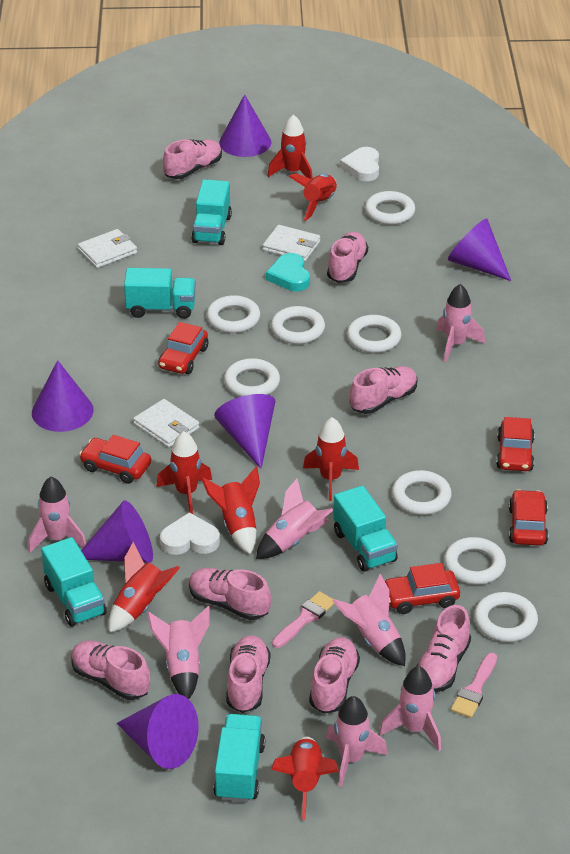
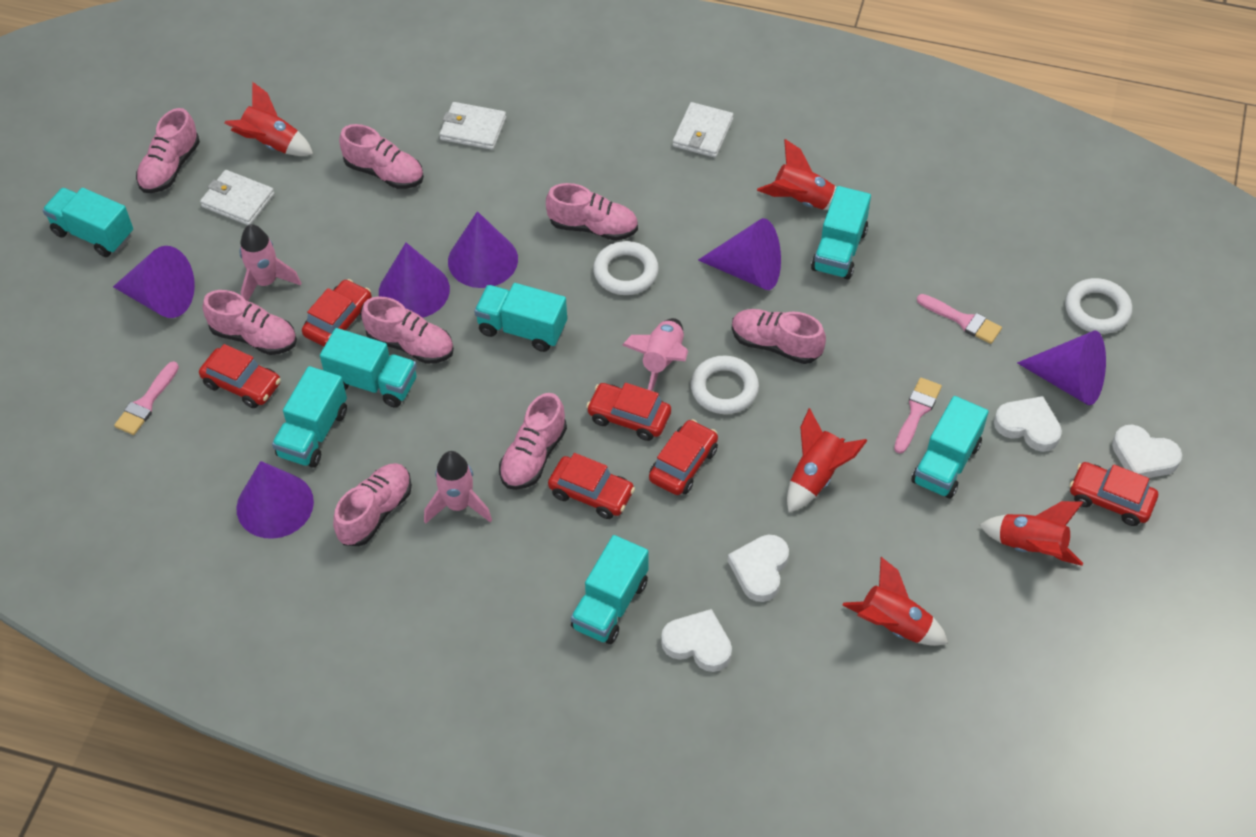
pink brush: [272,591,334,648] [451,653,497,718] = 2 -> [114,361,179,435] [894,377,942,454] [917,294,1002,344] = 3
pink rocket: [28,477,86,553] [147,606,210,699] [256,479,333,559] [326,696,388,787] [333,574,406,666] [379,666,441,751] [436,284,485,362] = 7 -> [239,224,301,301] [424,451,492,524] [622,318,688,391] = 3
red car: [79,435,151,484] [158,322,208,374] [385,563,460,614] [496,417,535,471] [509,489,548,546] = 5 -> [199,344,281,408] [302,279,372,347] [548,453,635,519] [586,383,671,441] [649,419,718,495] [1070,462,1158,526] = 6
red rocket: [109,542,180,633] [156,431,212,514] [201,466,260,554] [267,114,313,179] [271,737,339,820] [288,173,337,221] [303,417,359,501] = 7 -> [225,82,313,156] [757,139,836,210] [787,408,868,512] [843,557,948,646] [980,501,1084,566] = 5
turquoise heart: [266,253,310,291] = 1 -> none = 0
turquoise truck: [41,537,107,627] [124,268,196,319] [191,179,232,245] [213,714,265,802] [333,486,398,572] = 5 -> [42,188,133,257] [272,366,347,468] [320,328,417,408] [474,283,567,352] [571,535,648,644] [811,186,871,280] [911,396,989,499] = 7
white heart: [160,512,220,555] [340,147,379,181] = 2 -> [661,609,732,672] [728,535,789,602] [994,396,1062,452] [1112,425,1182,478] = 4
white ring: [206,295,260,333] [224,358,280,397] [271,306,325,344] [347,315,401,353] [365,191,415,225] [392,470,452,515] [444,537,506,585] [474,592,538,642] = 8 -> [593,241,659,295] [691,356,759,414] [1065,278,1132,334] = 3

